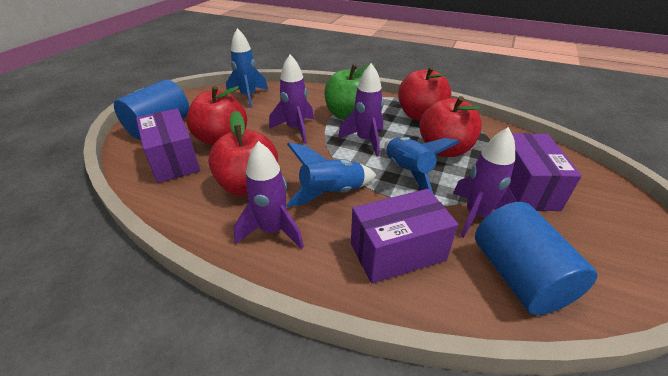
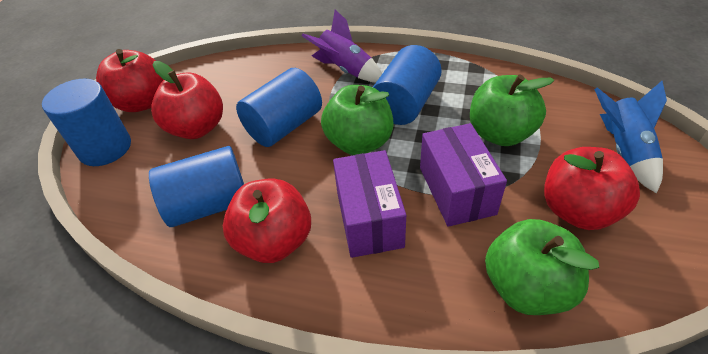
blue cylinder: [114,79,190,140] [475,202,598,315] = 2 -> [42,79,131,166] [149,146,244,227] [236,68,322,147] [373,45,442,125] = 4
blue rocket: [226,28,268,108] [286,143,376,207] [384,137,460,193] = 3 -> [594,81,667,193] = 1
green apple: [324,63,376,120] = 1 -> [321,85,394,155] [470,75,554,146] [485,219,599,315] = 3
purple box: [136,108,200,183] [351,189,458,283] [508,133,582,211] = 3 -> [333,150,406,258] [420,123,507,227] = 2
purple rocket: [234,141,304,249] [269,54,314,144] [338,63,384,157] [453,127,517,238] = 4 -> [301,10,382,83] = 1

